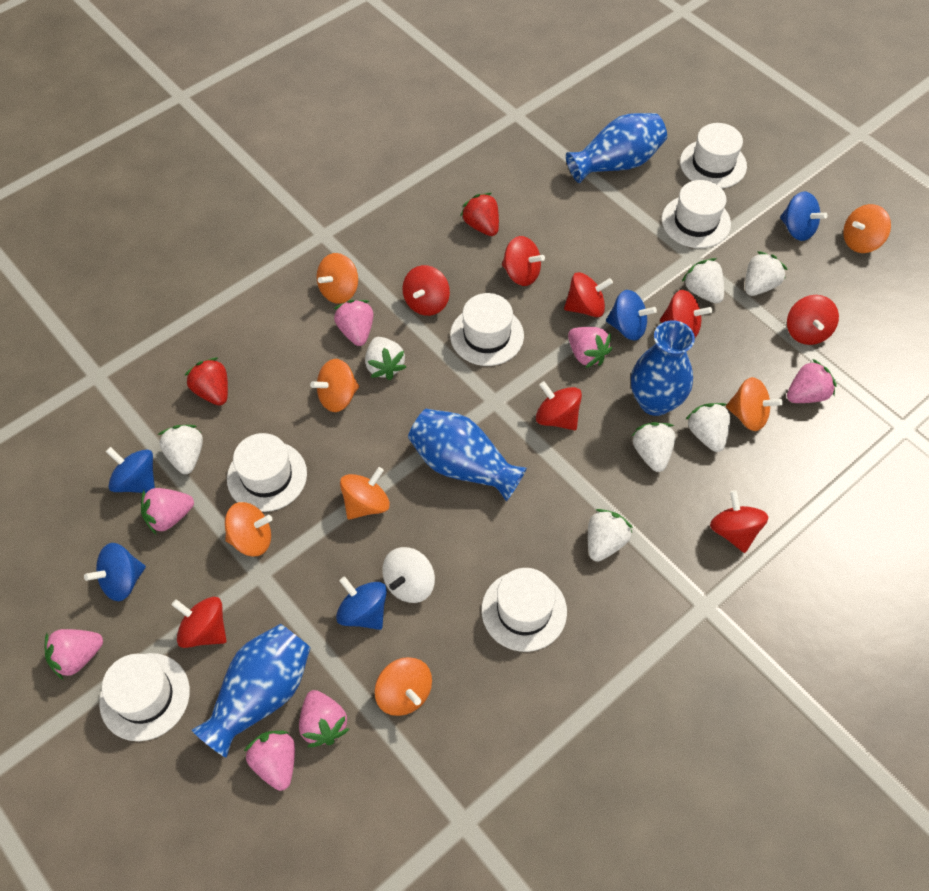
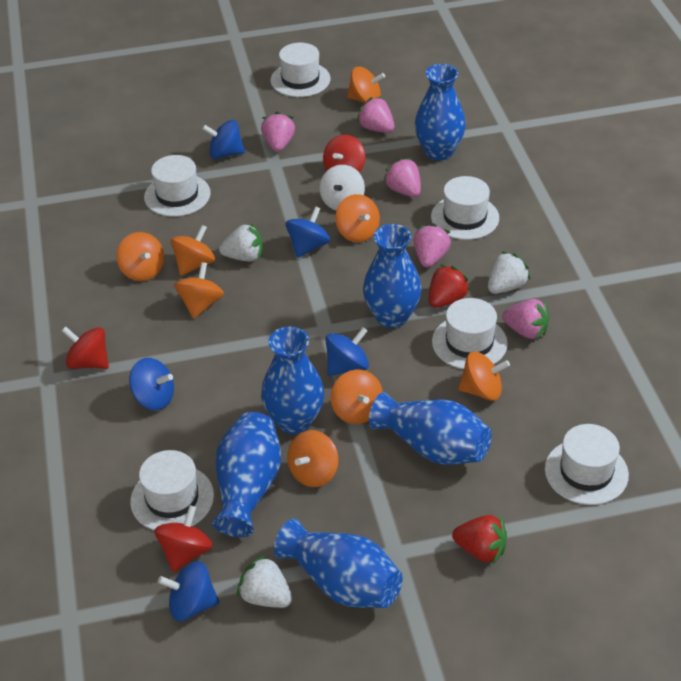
blue vase: [192,624,311,758] [408,409,527,501] [566,113,667,183] [631,320,695,416] = 4 -> [212,412,281,537] [261,327,324,434] [274,519,403,608] [363,224,422,328] [369,392,492,465] [415,64,466,160] = 6
orange spinning top: [225,502,272,556] [310,359,359,412] [317,253,358,304] [340,467,390,520] [375,657,432,716] [726,377,783,431] [843,204,891,253] = 7 -> [116,232,164,281] [171,225,215,276] [174,262,224,319] [287,430,339,487] [331,370,383,424] [335,194,380,242] [347,67,385,103] [458,352,510,401] = 8
pink strawberry: [44,629,103,680] [141,488,194,534] [244,731,295,791] [299,690,350,747] [334,300,373,346] [568,327,612,368] [787,359,837,403] = 7 -> [261,112,295,152] [356,97,395,133] [383,158,421,197] [413,223,451,267] [502,299,549,339] = 5
red spinning top: [172,597,226,648] [402,265,450,316] [502,236,545,286] [536,381,582,430] [564,272,613,317] [660,290,712,337] [710,490,768,553] [787,295,839,345] = 8 -> [62,326,109,369] [154,505,213,572] [323,135,365,173] = 3
white strawberry: [158,425,203,474] [365,337,406,380] [588,509,633,562] [632,422,676,472] [682,258,724,304] [685,403,730,452] [745,251,788,296] = 7 -> [219,223,263,261] [237,555,292,608] [488,251,530,294] = 3

